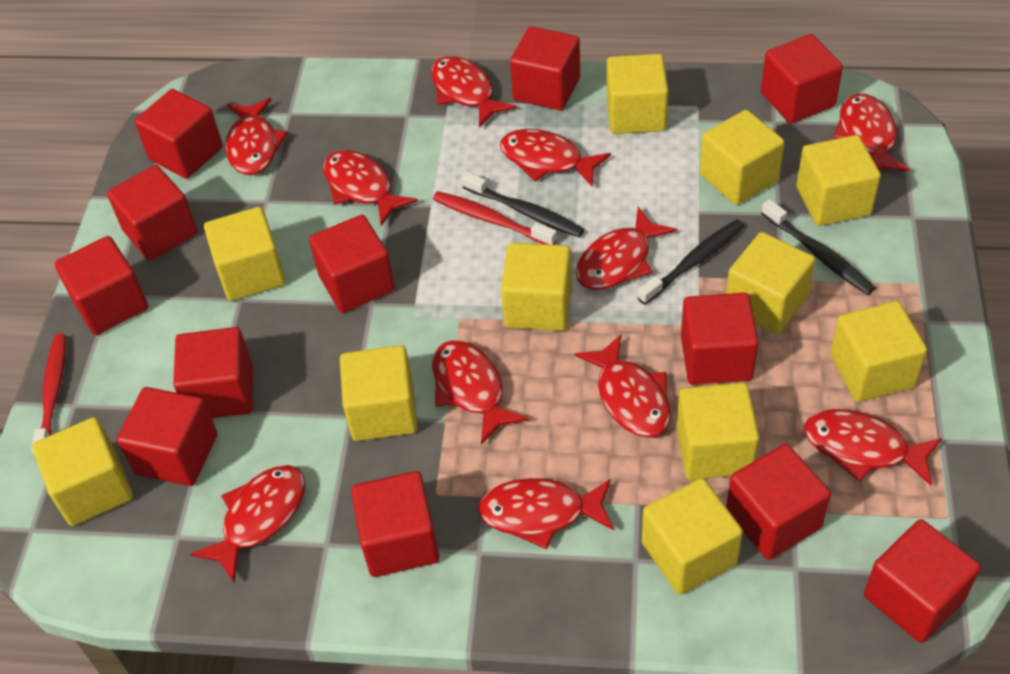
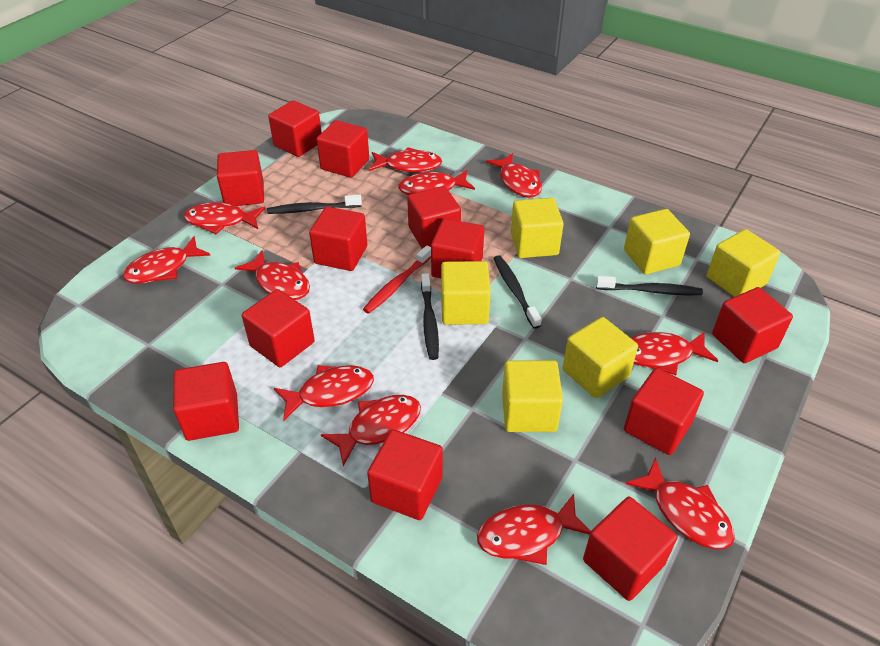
black toothbrush: [462,172,584,237] [637,220,744,305] [761,199,875,295] = 3 -> [267,194,362,214] [421,273,439,360] [493,255,542,329] [596,276,703,295] = 4
red toothbrush: [31,334,66,456] [433,191,557,245] = 2 -> [363,245,431,313] = 1
yellow cube: [32,417,133,526] [204,207,286,301] [340,345,418,441] [501,243,572,331] [607,54,668,134] [642,478,743,595] [677,383,760,480] [699,110,785,205] [726,232,815,335] [796,135,881,226] [830,301,927,402] = 11 -> [441,261,491,325] [502,360,563,432] [511,198,564,258] [563,317,638,398] [624,209,690,274] [707,229,780,297] = 6

